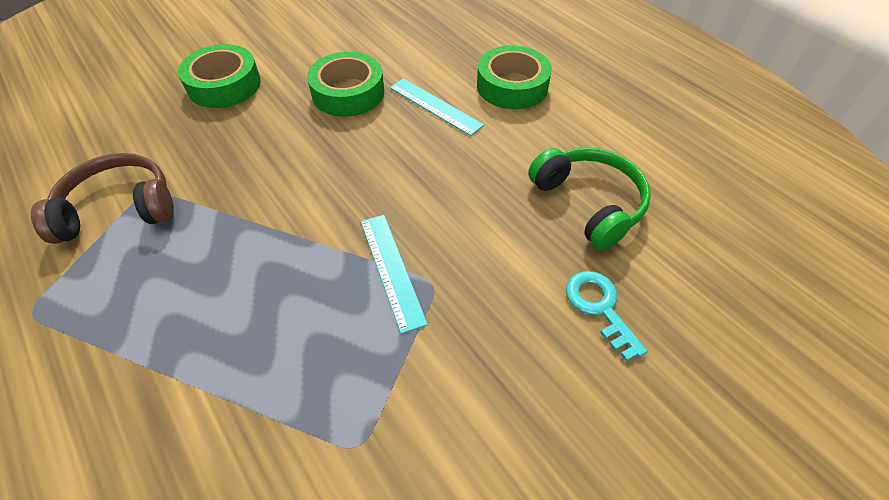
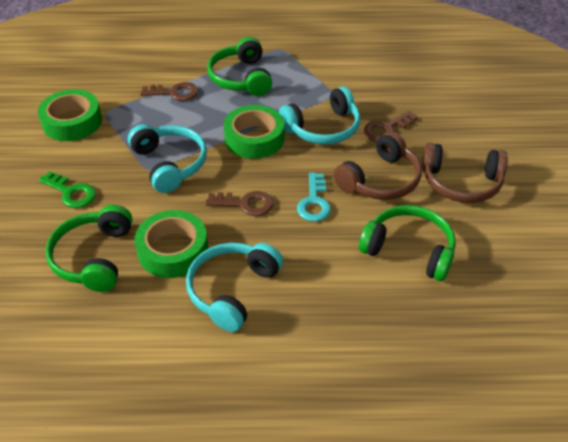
brown headphones: [31,153,174,244] = 1 -> [334,131,422,200] [422,143,508,203] = 2
brown key: none = 0 -> [140,82,198,101] [206,191,274,216] [364,111,417,141] = 3
green headphones: [528,148,651,250] = 1 -> [45,205,132,292] [207,37,272,96] [359,205,456,281] = 3
green key: none = 0 -> [39,171,96,208] = 1
turquoise headphones: none = 0 -> [128,124,207,193] [186,243,283,332] [279,86,360,144] = 3
turquoise ruler: [361,215,428,334] [390,78,484,136] = 2 -> none = 0

